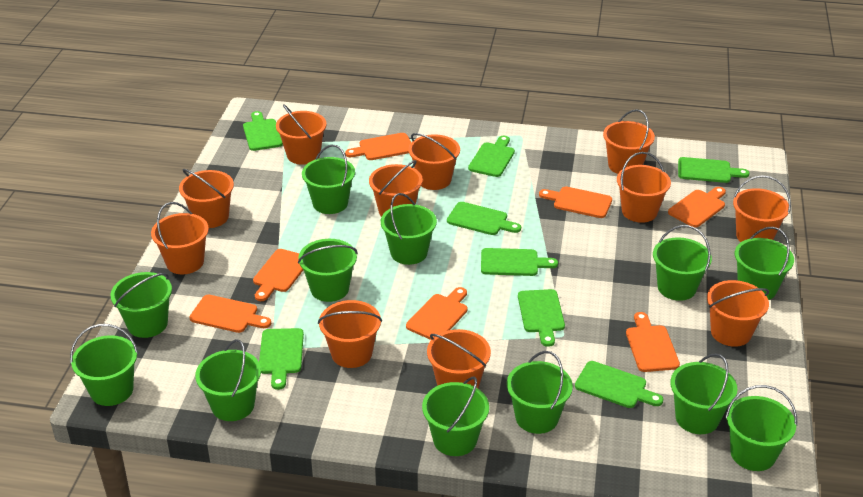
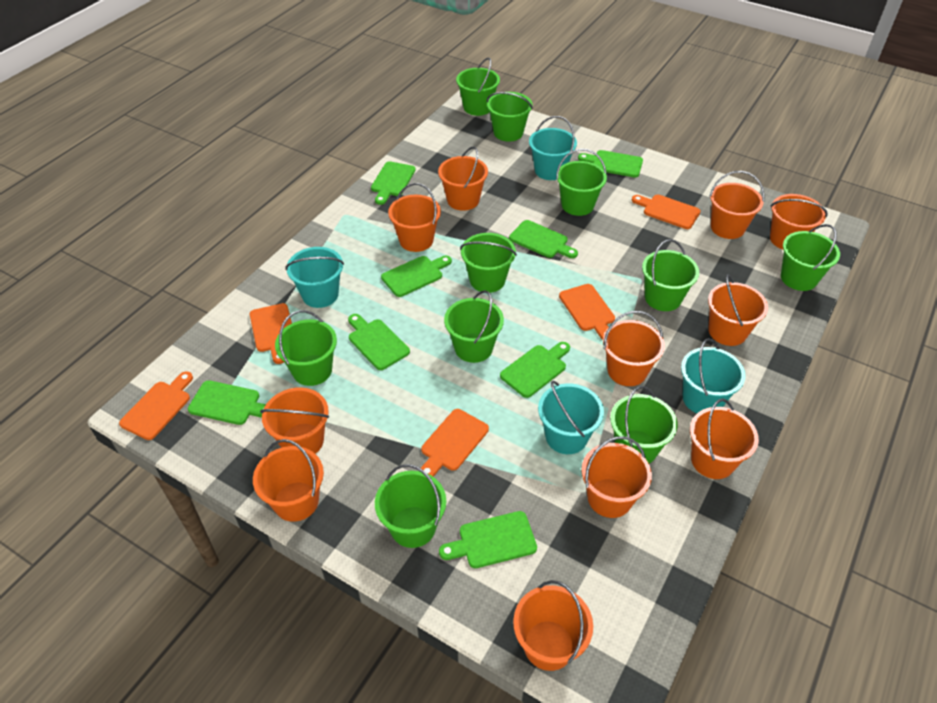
green bucket: [70,324,138,406] [110,272,172,338] [195,339,261,421] [298,239,357,302] [302,145,355,214] [381,193,437,265] [422,377,489,456] [507,351,573,434] [653,225,712,301] [670,353,737,434] [725,385,797,471] [735,227,794,300] = 12 -> [275,310,337,386] [375,464,446,548] [444,290,504,363] [456,57,500,116] [460,233,517,293] [487,92,533,142] [556,149,607,216] [610,386,678,463] [642,239,699,311] [781,224,840,291] = 10
orange cutting board: [189,295,271,333] [253,249,303,301] [345,133,411,160] [406,287,467,340] [539,186,612,218] [626,312,680,372] [668,187,726,227] = 7 -> [119,371,193,440] [250,303,292,364] [421,409,489,477] [559,284,615,340] [632,195,701,229] = 5
turquoise bucket: none = 0 -> [285,247,344,308] [529,116,577,180] [538,381,604,454] [681,338,746,413] = 4

